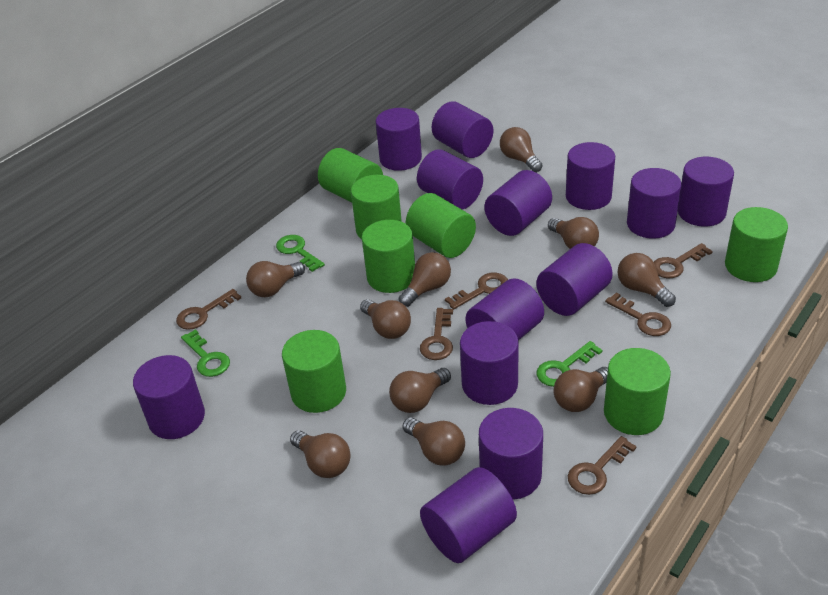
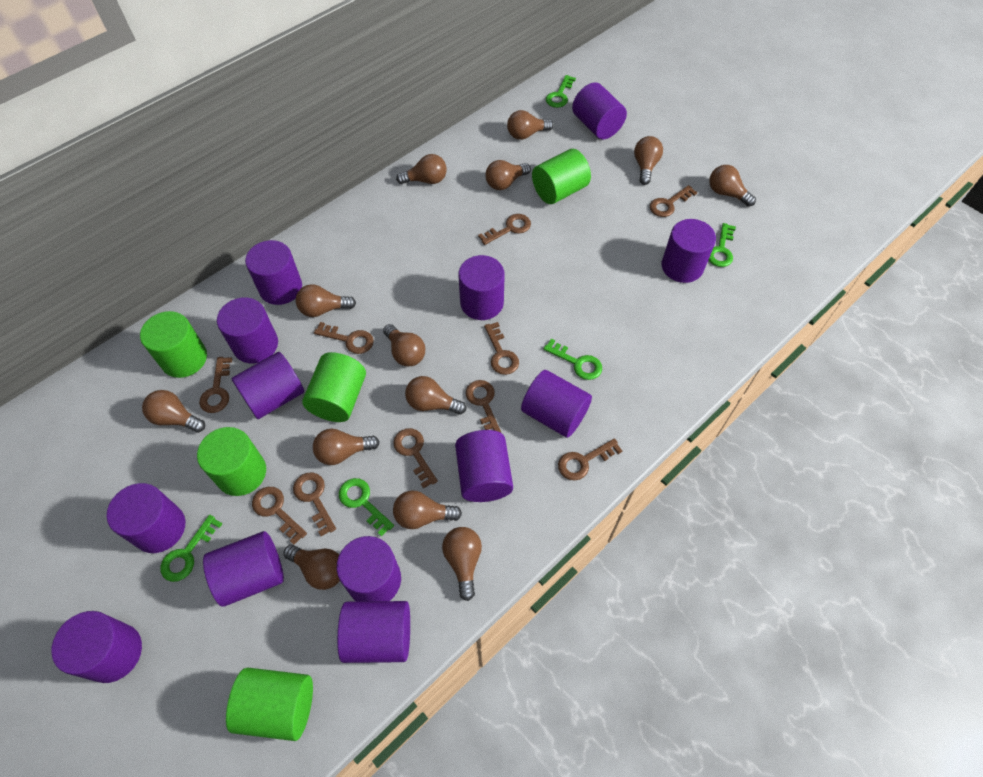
brown key: [176,289,241,330] [420,308,453,360] [445,273,508,309] [568,436,637,495] [605,292,671,336] [654,243,713,278] = 6 -> [199,357,232,413] [252,487,307,545] [293,472,336,536] [314,322,374,354] [393,428,438,488] [466,380,501,433] [478,214,531,245] [484,322,519,375] [558,438,622,480] [650,185,697,217] = 10
brown light bulb: [246,261,305,297] [290,430,350,478] [360,299,411,339] [389,368,451,413] [399,252,451,307] [403,417,465,466] [500,127,543,172] [548,217,599,249] [553,367,608,412] [618,253,676,307] = 10 -> [142,390,205,433] [283,545,340,590] [296,284,356,317] [313,429,379,465] [383,324,425,367] [393,491,462,529] [396,154,447,184] [405,376,466,415] [442,527,482,601] [485,160,531,190] [507,110,554,140] [634,136,663,185] [709,165,756,207] = 13
green cylinder: [282,330,346,413] [318,148,383,202] [351,175,402,239] [362,220,415,293] [406,193,476,258] [604,348,671,435] [725,207,788,282] = 7 -> [140,311,207,378] [197,427,266,496] [226,668,313,741] [302,352,366,422] [532,149,591,204] = 5
green key: [181,329,230,377] [276,235,325,272] [536,341,602,387] = 3 -> [160,515,222,582] [339,478,394,537] [543,339,602,380] [546,75,576,108] [709,223,736,267] = 5

